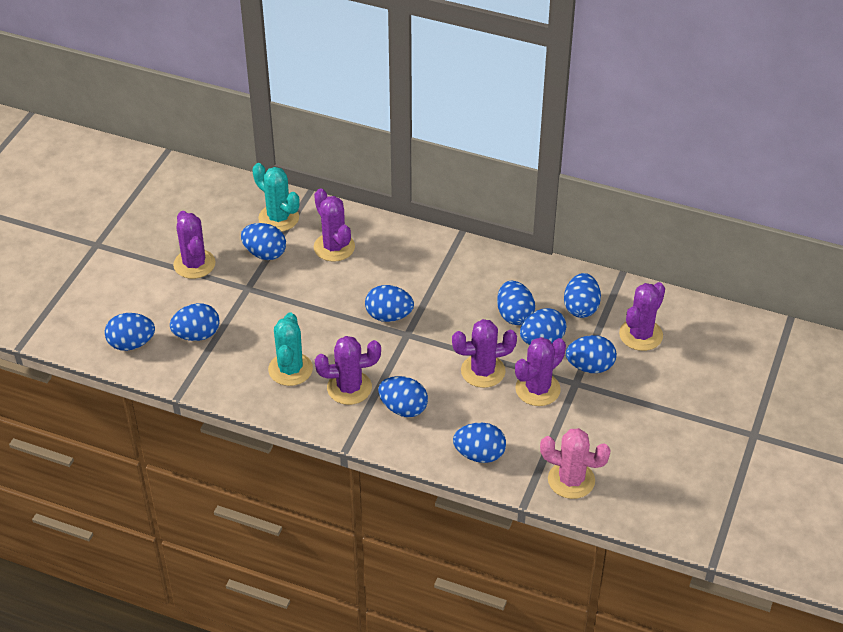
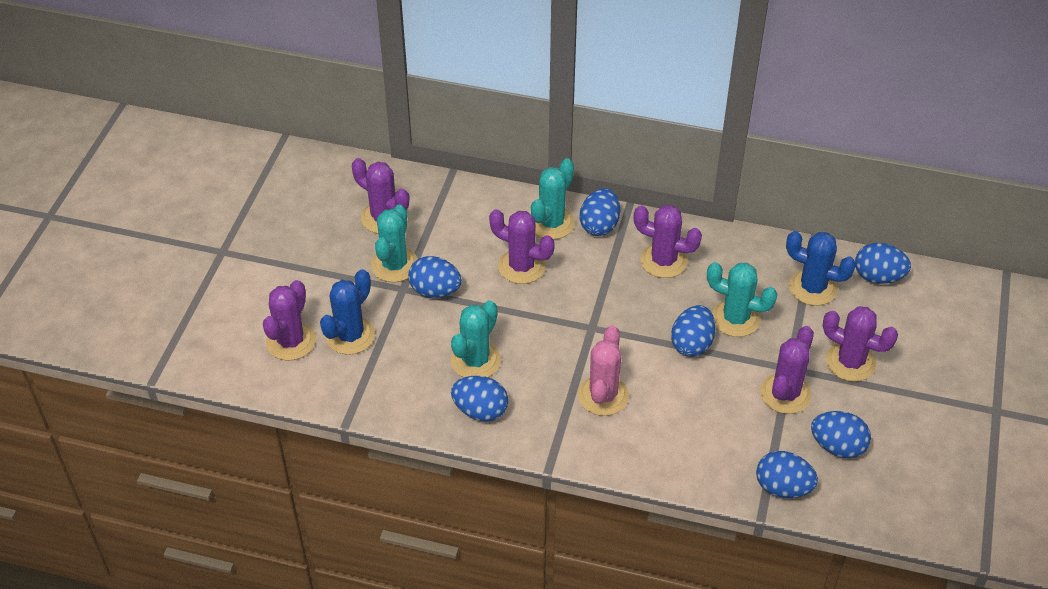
blue cactus: none = 0 -> [320,269,375,355] [786,231,856,306] = 2
blue egg: [105,313,155,351] [170,303,220,341] [241,223,286,260] [365,285,414,322] [378,376,428,417] [453,423,506,463] [497,281,535,325] [520,308,566,345] [564,273,601,318] [566,335,616,373] = 10 -> [408,256,462,298] [451,376,508,422] [580,188,620,236] [671,305,716,357] [756,451,818,498] [811,411,871,458] [855,243,911,284] = 7
turquoise cactus: [253,163,300,232] [268,312,313,386] = 2 -> [371,205,418,282] [451,300,501,378] [531,158,575,239] [707,262,777,337] = 4

